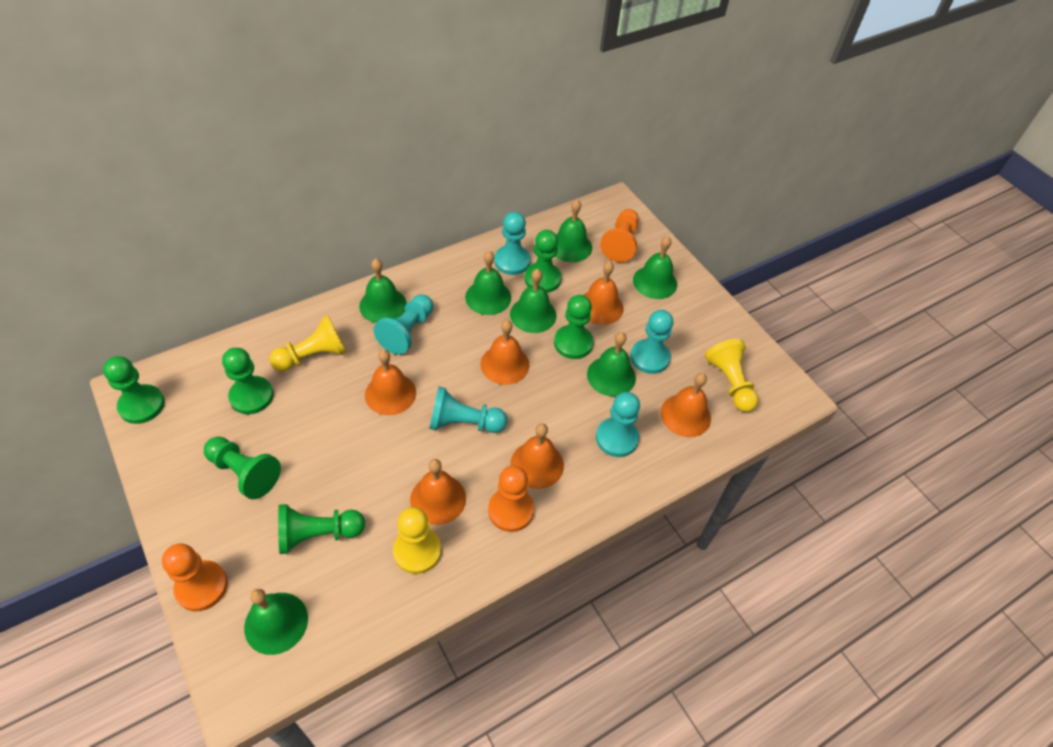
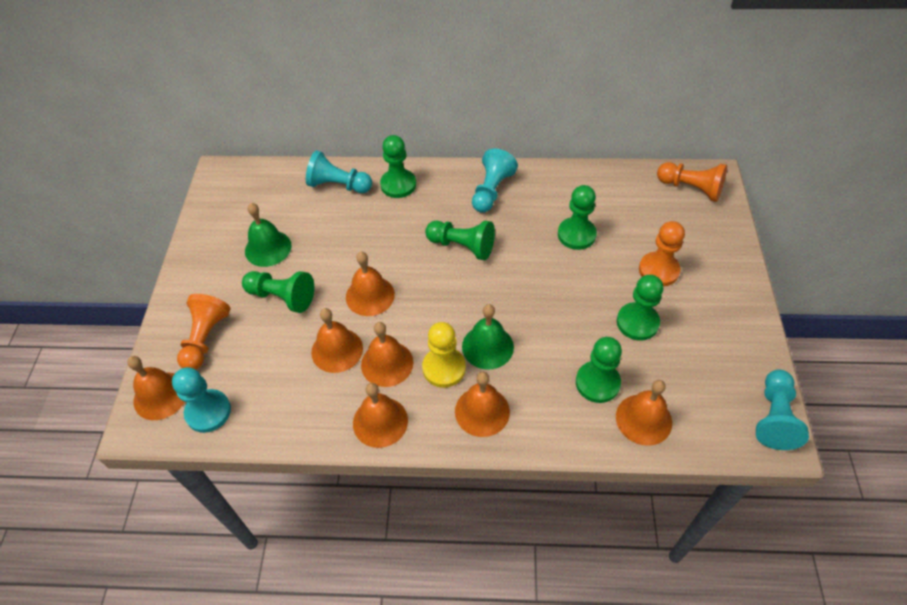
green bell: [244,589,308,655] [359,259,407,323] [465,251,511,315] [510,269,557,333] [555,199,592,262] [587,332,636,396] [633,236,677,299] = 7 -> [245,203,291,267] [462,304,514,370] = 2
orange bell: [365,350,416,415] [410,459,466,525] [480,320,530,385] [510,423,564,489] [584,261,623,325] [661,373,711,437] = 6 -> [127,356,185,420] [311,308,363,373] [346,252,395,316] [353,383,408,448] [361,322,413,387] [455,372,510,437] [616,380,672,446] = 7
turquoise pawn: [373,295,433,355] [429,386,507,433] [494,212,531,275] [596,392,640,457] [630,310,673,374] = 5 -> [172,367,231,433] [306,150,372,193] [472,148,518,213] [756,370,809,450] = 4
yellow pawn: [269,316,346,372] [393,507,441,574] [705,339,759,412] = 3 -> [422,322,466,388] = 1

